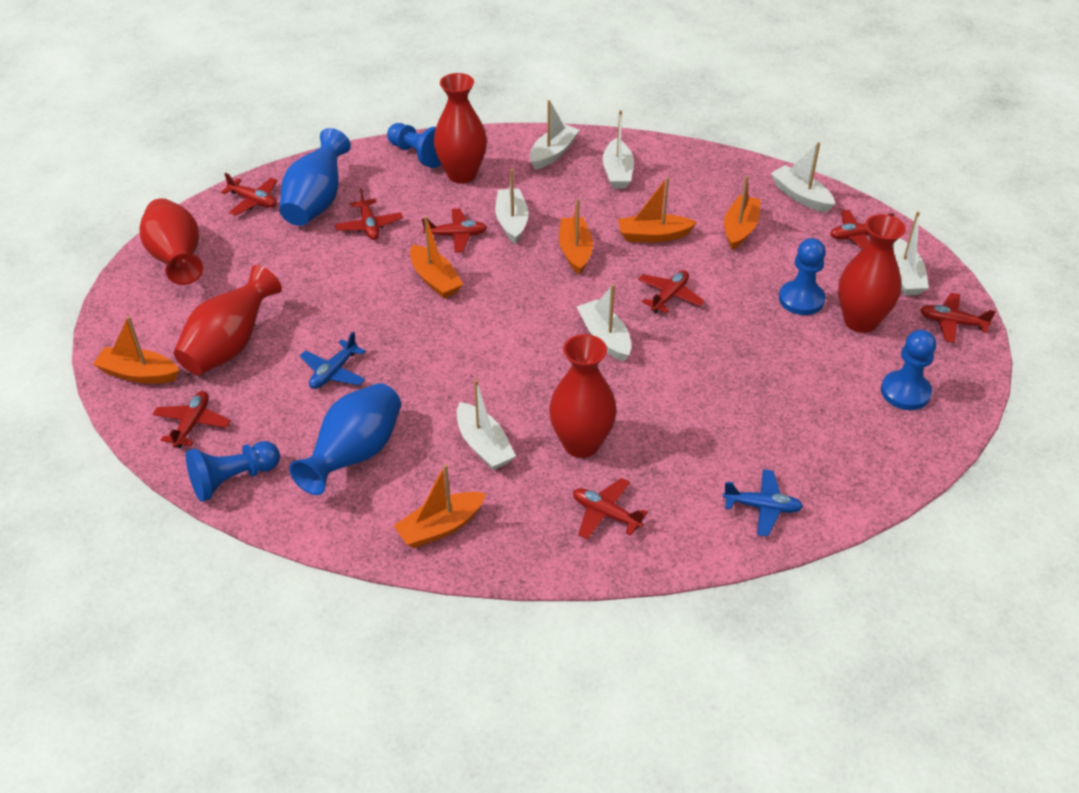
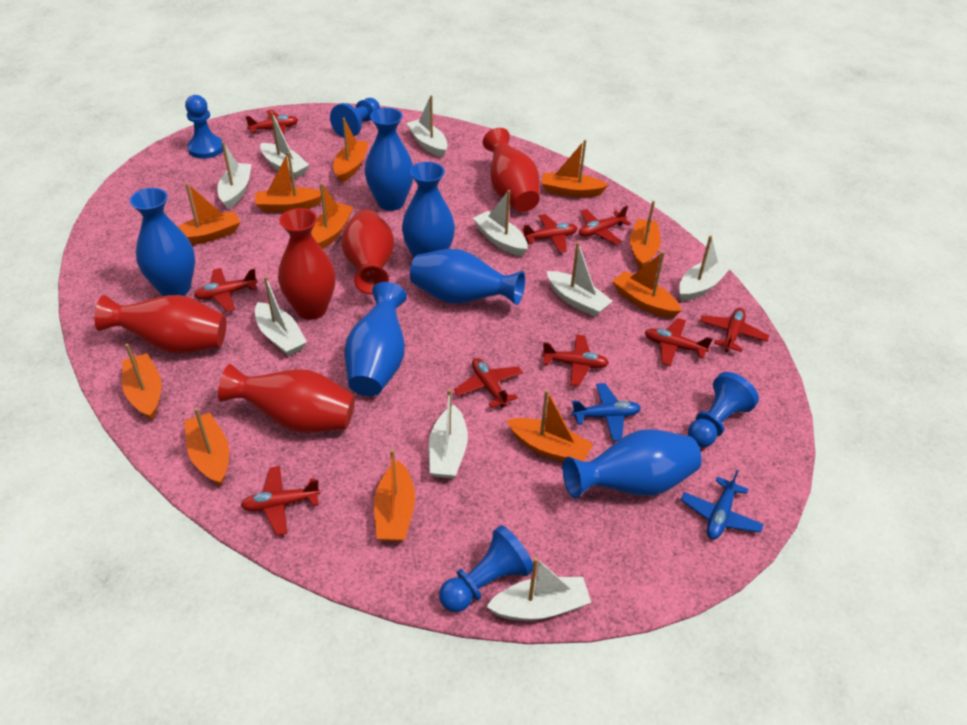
blue vase: [280,128,351,226] [289,383,401,495] = 2 -> [130,188,195,296] [344,282,407,396] [365,108,413,211] [402,162,455,259] [410,249,525,305] [563,429,702,499] = 6
orange boat: [93,316,179,384] [393,464,486,548] [410,216,463,298] [559,199,593,275] [618,177,697,242] [724,176,761,250] = 6 -> [122,343,162,420] [177,183,240,245] [184,408,229,486] [255,152,321,212] [311,183,353,249] [334,118,369,183] [374,449,415,542] [507,390,593,462] [542,140,608,198] [612,251,682,318] [630,201,661,269] = 11
red plane: [153,391,231,448] [221,173,278,216] [335,188,403,240] [422,208,487,253] [573,478,648,540] [638,270,705,313] [830,210,894,249] [920,293,996,343] = 8 -> [194,268,258,312] [241,466,320,536] [245,110,298,135] [454,358,523,408] [522,214,577,253] [542,334,609,386] [579,206,631,245] [645,318,713,366] [700,308,769,352] = 9
white boat: [457,379,516,470] [495,169,529,244] [530,100,579,170] [576,284,631,362] [603,110,634,189] [771,142,835,212] [893,211,929,295] = 7 -> [217,141,252,209] [255,276,307,356] [260,111,309,179] [406,95,448,158] [429,389,468,479] [473,190,527,256] [486,557,591,621] [547,242,612,317] [679,235,732,301] = 9

